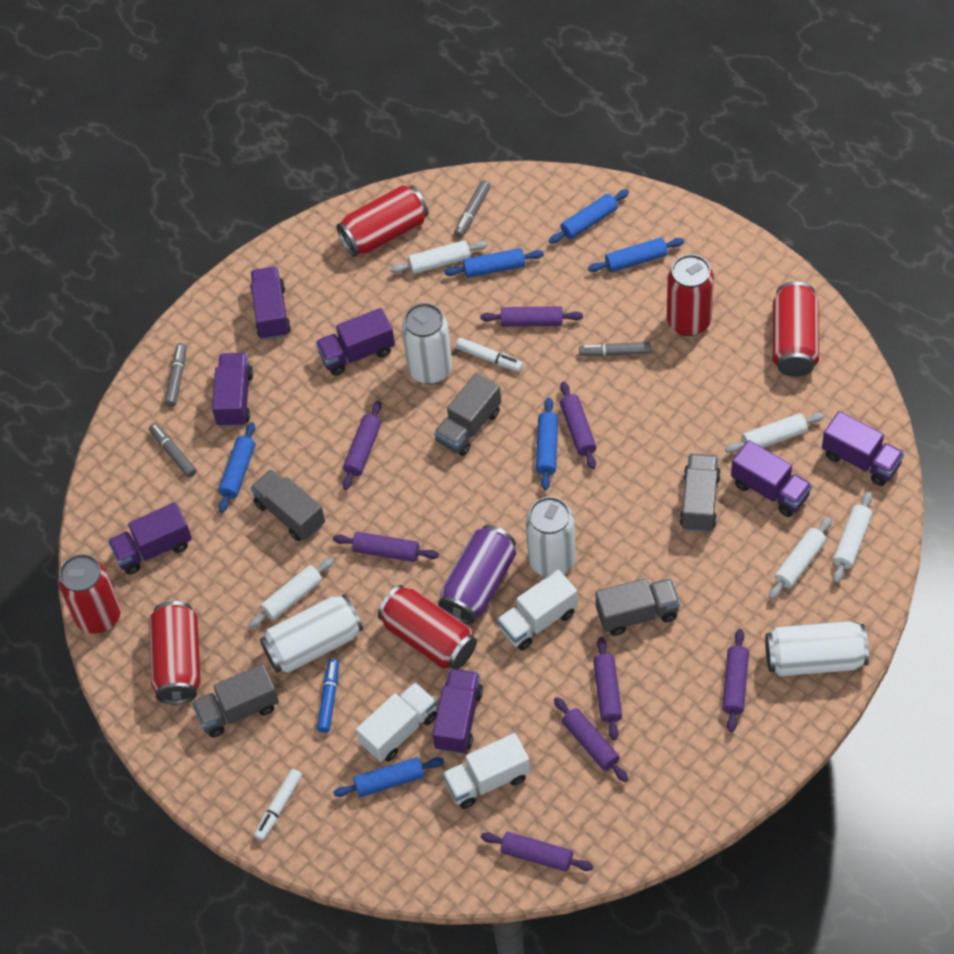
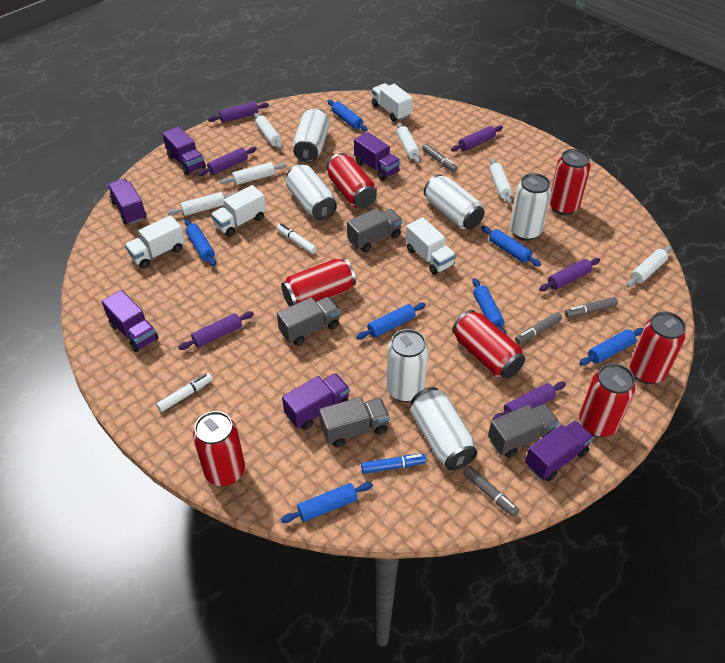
blue rolling pin: [218,422,255,513] [333,757,444,797] [444,248,544,278] [536,398,558,490] [549,189,629,244] [588,238,684,272] = 6 -> [185,219,216,266] [281,482,373,523] [327,100,368,131] [356,303,426,339] [472,278,506,334] [481,226,541,267] [579,328,644,366] = 7
grey truck: [192,664,279,737] [250,469,325,541] [434,373,501,456] [596,578,680,636] [680,453,721,532] = 5 -> [277,297,340,346] [319,397,390,447] [347,208,402,252] [488,404,559,458] = 4
purple can: [438,525,516,624] = 1 -> none = 0
purple rolling pin: [333,532,439,562] [342,401,382,490] [480,306,583,327] [481,832,593,872] [554,697,628,782] [560,382,596,469] [593,637,622,740] [722,629,749,732] = 8 -> [178,311,254,350] [198,147,257,176] [208,102,269,123] [451,125,503,152] [493,382,566,420] [539,258,600,291] = 6
purple truck: [108,502,192,575] [212,353,253,427] [250,266,291,340] [316,308,395,376] [433,669,483,754] [731,440,812,517] [822,411,904,486] = 7 -> [102,290,159,352] [107,179,147,225] [162,126,206,175] [282,373,350,430] [354,132,400,181] [525,420,593,482] = 6
red can: [59,554,121,634] [149,601,200,704] [336,185,428,257] [378,585,477,669] [667,254,714,336] [773,281,819,377] = 6 -> [193,411,245,486] [281,258,356,307] [327,153,377,209] [452,310,526,379] [549,149,591,215] [579,363,635,437] [630,311,686,384] = 7
white can: [260,594,363,673] [402,303,452,384] [525,497,576,577] [765,621,869,676] = 4 -> [286,164,337,221] [293,109,330,162] [387,329,428,402] [411,387,478,471] [424,174,485,230] [510,173,551,241] = 6
white rolling pin: [248,557,334,628] [391,240,488,274] [725,413,824,453] [769,517,832,599] [833,491,872,583] = 5 -> [167,192,235,216] [220,162,286,185] [254,113,283,149] [397,123,420,163] [489,158,512,204] [627,246,672,287] = 6
white truck: [356,682,437,762] [443,733,530,809] [497,570,578,650] = 3 -> [125,215,185,269] [211,185,266,237] [372,83,413,122] [405,218,456,275] = 4

